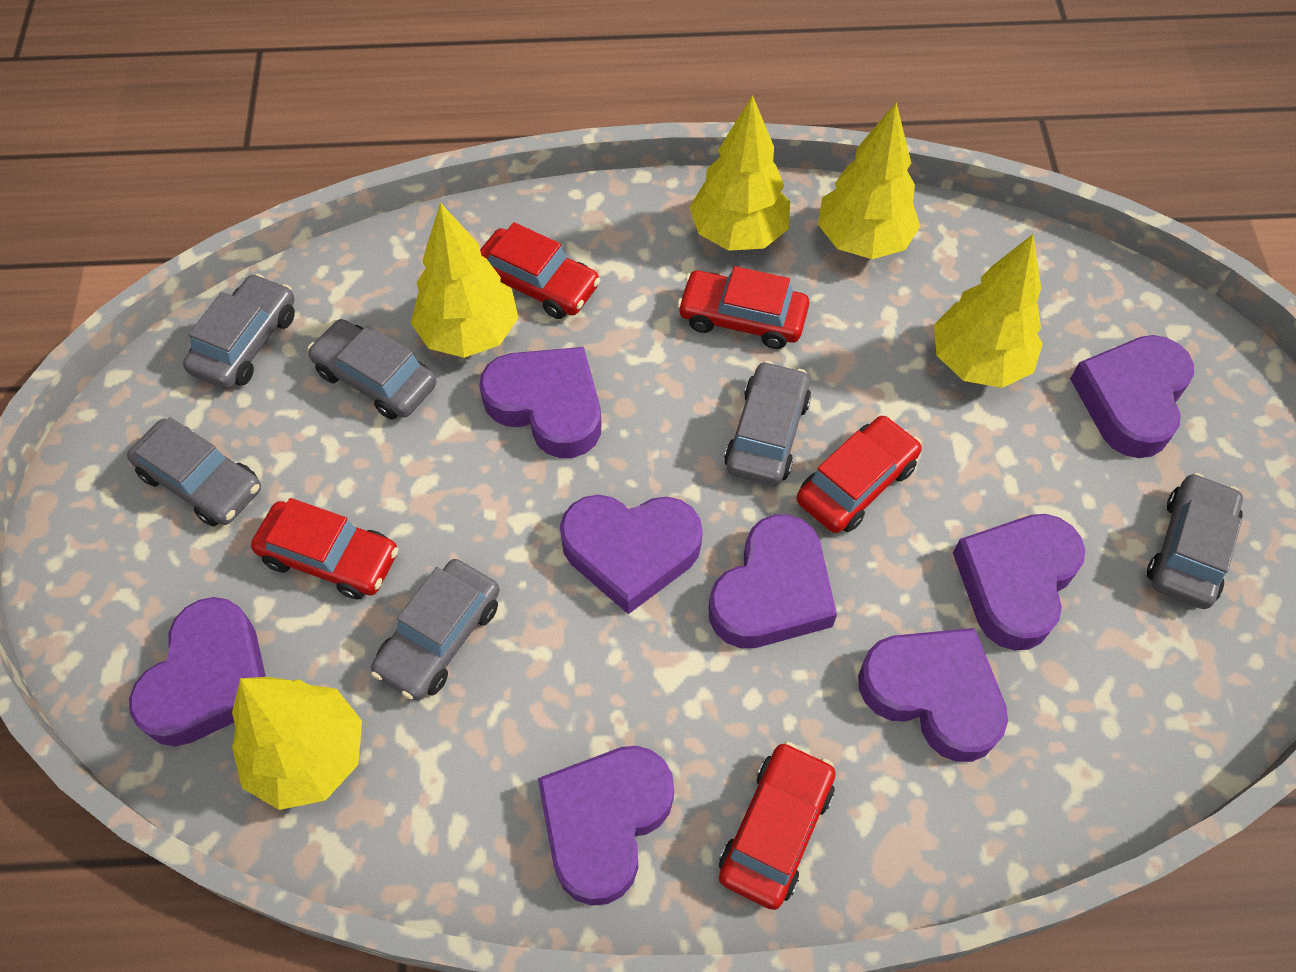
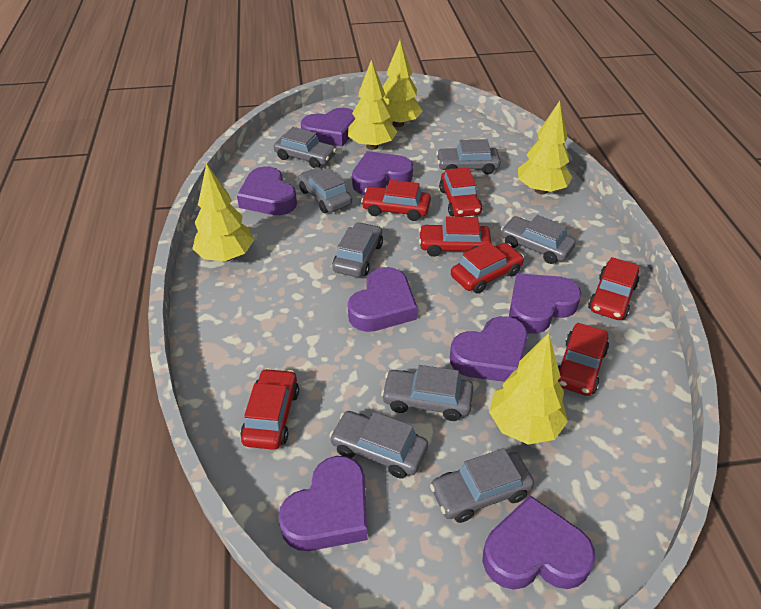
grey car: [127,417,261,527] [183,274,295,389] [308,319,437,420] [371,559,500,701] [724,361,811,486] [1147,473,1243,609] = 6 -> [273,127,337,168] [298,167,352,213] [329,411,428,479] [332,222,383,277] [381,365,473,421] [430,448,534,523] [436,139,501,174] [501,215,576,264] = 8
red car: [251,498,399,600] [480,222,600,319] [677,266,809,349] [719,742,836,910] [797,416,922,533] = 5 -> [240,368,299,450] [361,180,431,221] [419,216,491,257] [439,167,482,217] [451,242,524,293] [558,323,609,396] [588,257,639,320] = 7

